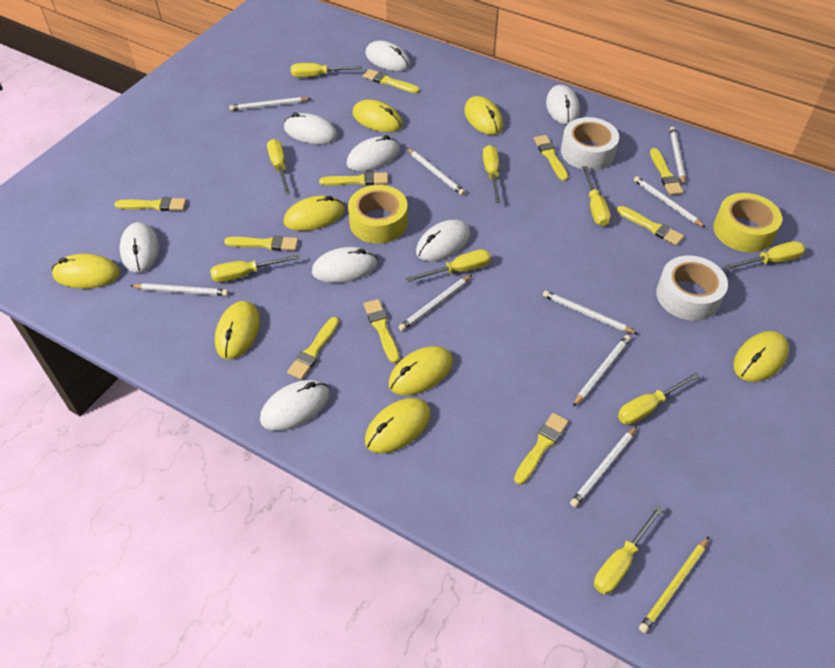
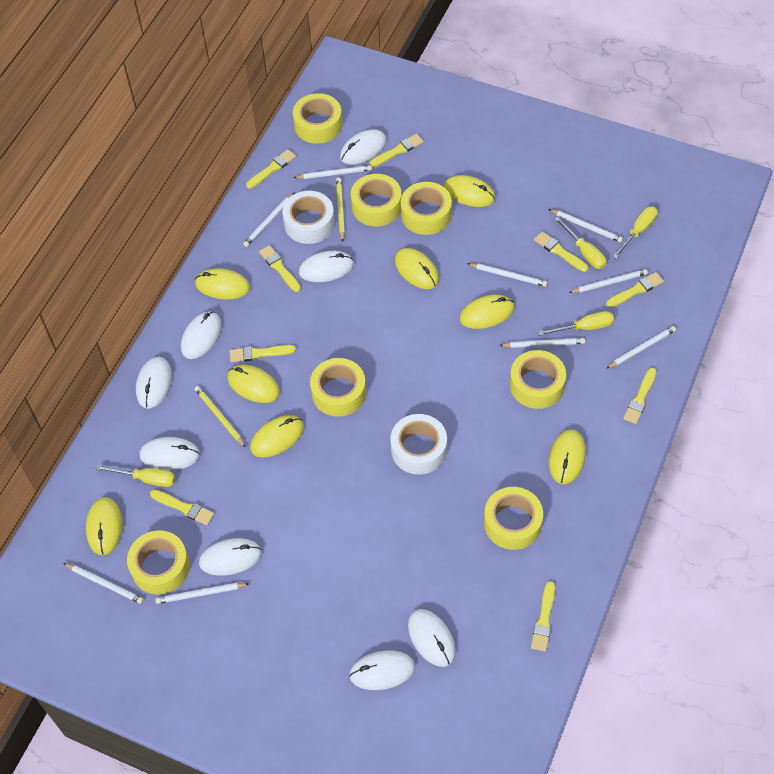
yellow brush: [114,197,186,211] [224,236,298,251] [287,317,339,380] [319,172,388,185] [363,69,420,93] [364,299,399,363] [514,413,568,484] [534,135,568,181] [617,206,684,246] [650,148,683,195] = 10 -> [150,490,214,525] [230,345,296,362] [246,149,296,189] [259,245,301,292] [369,134,424,167] [531,581,555,652] [534,232,589,272] [606,272,664,308] [623,368,657,424] = 9
yellow pencil: [639,537,709,633] = 1 -> [194,386,246,447] [336,177,345,242] = 2
yellow screwdriver: [210,255,300,282] [267,139,290,194] [291,63,362,77] [406,249,491,282] [483,145,501,203] [582,166,611,226] [594,505,663,594] [618,372,700,425] [724,241,806,270] = 9 -> [95,465,175,487] [538,311,614,336] [555,217,606,269] [613,206,658,259] = 4
yellow tape: [348,185,408,244] [713,193,782,252] = 2 -> [127,530,190,595] [293,93,342,144] [310,358,366,417] [351,174,402,226] [401,182,452,235] [484,487,543,550] [510,350,566,409] = 7

